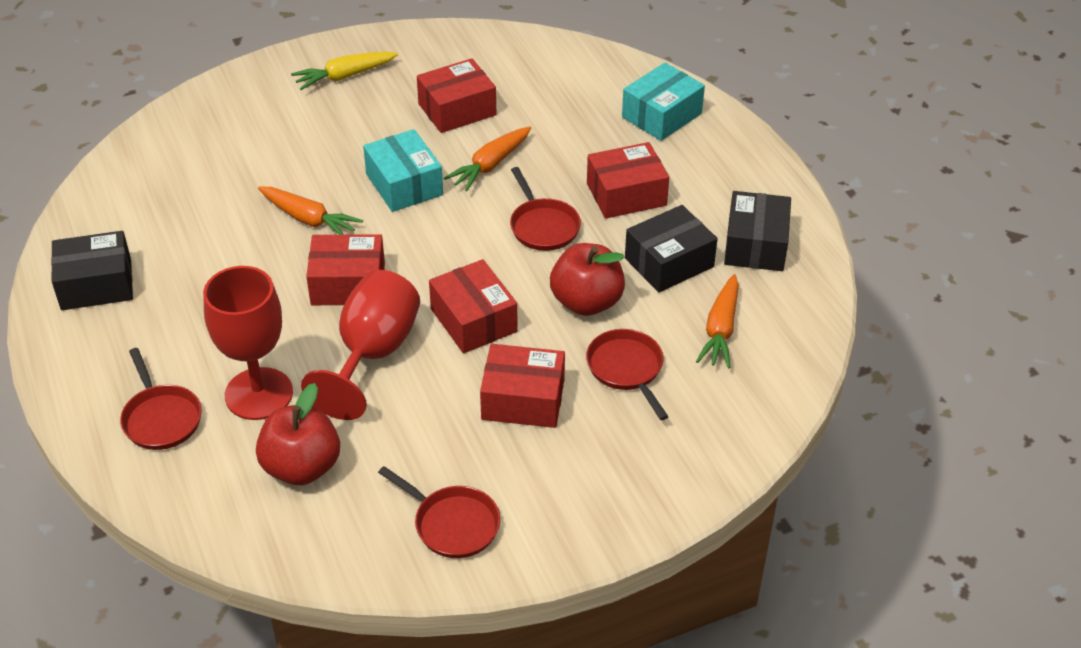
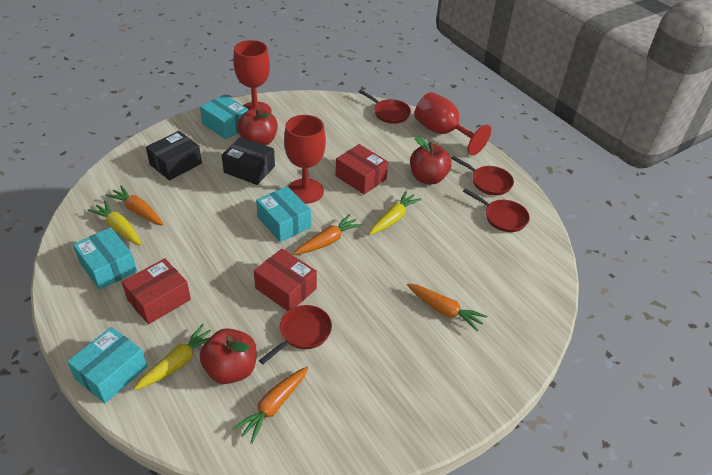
black box: [51,231,133,310] [625,205,718,292] [724,191,791,271] = 3 -> [146,131,202,180] [222,137,275,185] = 2
orange carrot: [258,187,363,235] [444,127,531,192] [696,274,739,368] = 3 -> [105,185,164,226] [232,367,308,444] [294,214,362,255] [407,283,487,332] = 4
red apple: [256,383,340,485] [550,243,625,316] = 2 -> [200,328,257,384] [237,108,278,146] [410,136,452,185] = 3
red box: [306,234,385,305] [417,58,496,133] [429,259,518,353] [480,344,565,428] [587,142,669,219] = 5 -> [122,258,191,324] [254,249,317,311] [335,144,388,194] = 3
red goblet: [203,266,293,420] [301,270,420,420] = 2 -> [233,40,272,113] [284,115,326,204] [414,92,491,156] = 3
turquoise box: [363,129,443,212] [622,63,705,141] = 2 -> [67,327,147,403] [73,227,137,290] [200,94,248,139] [256,186,311,242] = 4
yellow carrot: [291,52,398,90] = 1 -> [88,200,142,246] [134,324,211,390] [369,191,422,235] = 3

